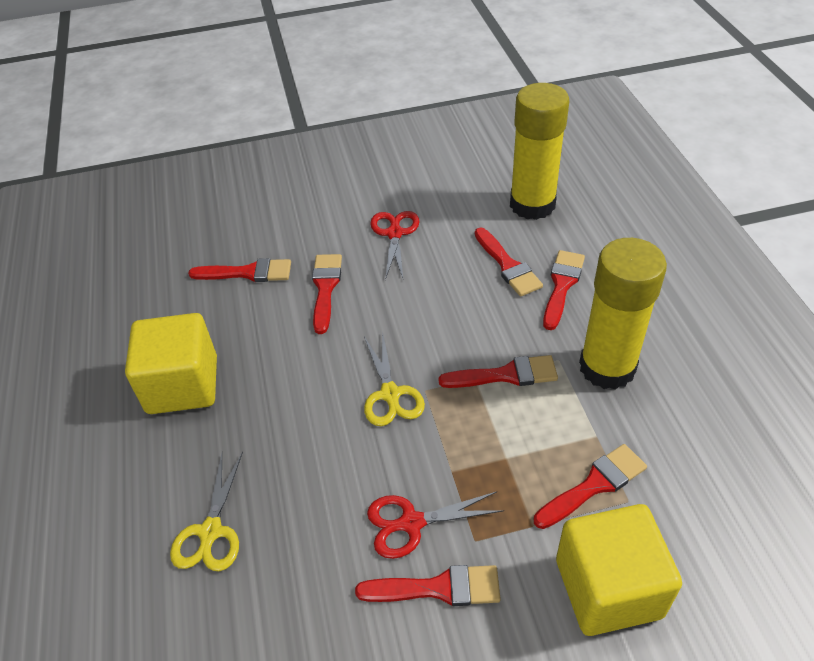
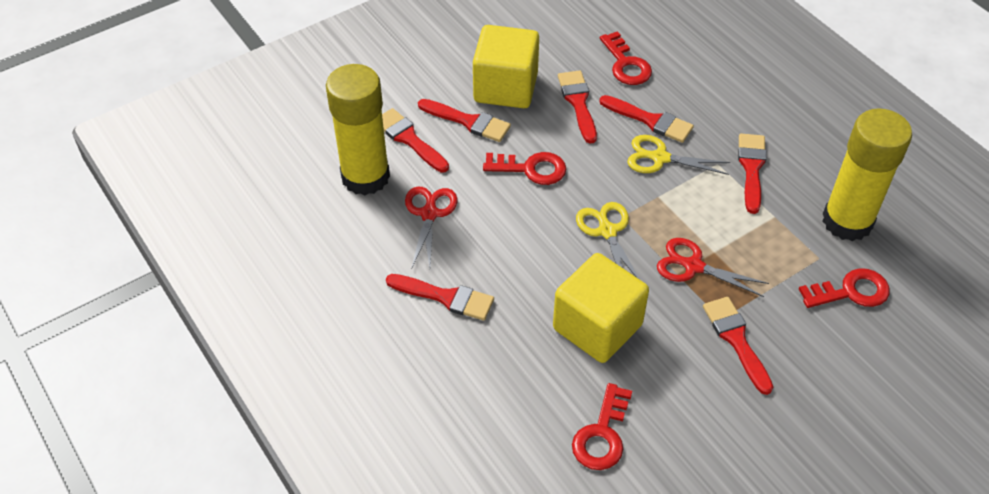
red key: none = 0 -> [483,152,566,185] [572,383,632,470] [600,31,652,85] [799,268,890,308] = 4

